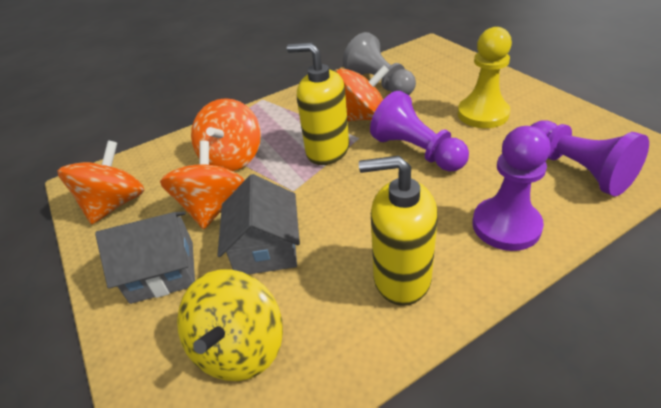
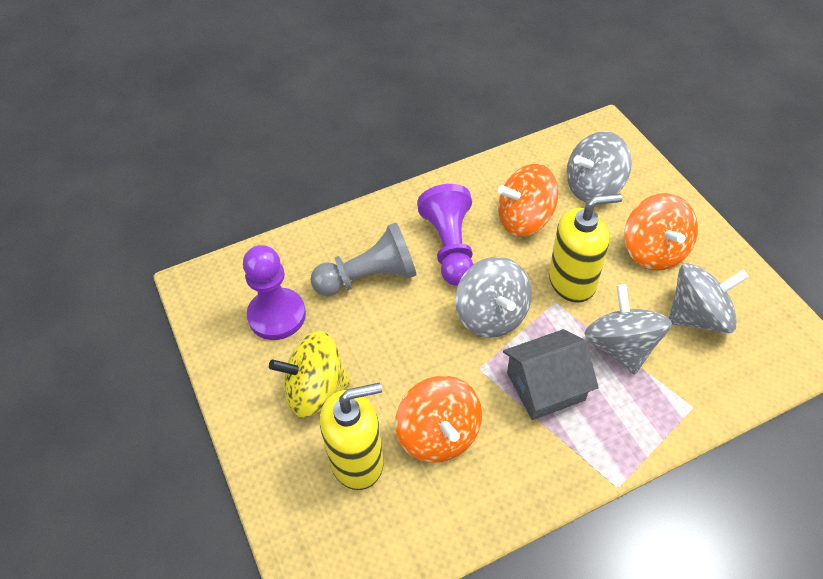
grey house: [95,212,195,304] [217,174,300,275] = 2 -> [503,329,599,420] = 1
grey spinning top: none = 0 -> [455,257,532,338] [566,131,632,203] [585,284,672,375] [669,263,749,334] = 4
orange spinning top: [57,140,144,224] [160,140,245,229] [191,98,261,171] [336,65,389,121] = 4 -> [395,376,482,463] [498,164,559,237] [625,193,698,271] = 3
purple pawn: [370,91,469,172] [472,126,551,251] [531,120,649,196] = 3 -> [243,245,306,340] [417,184,474,286] = 2
yellow pawn: [458,27,512,128] = 1 -> none = 0

